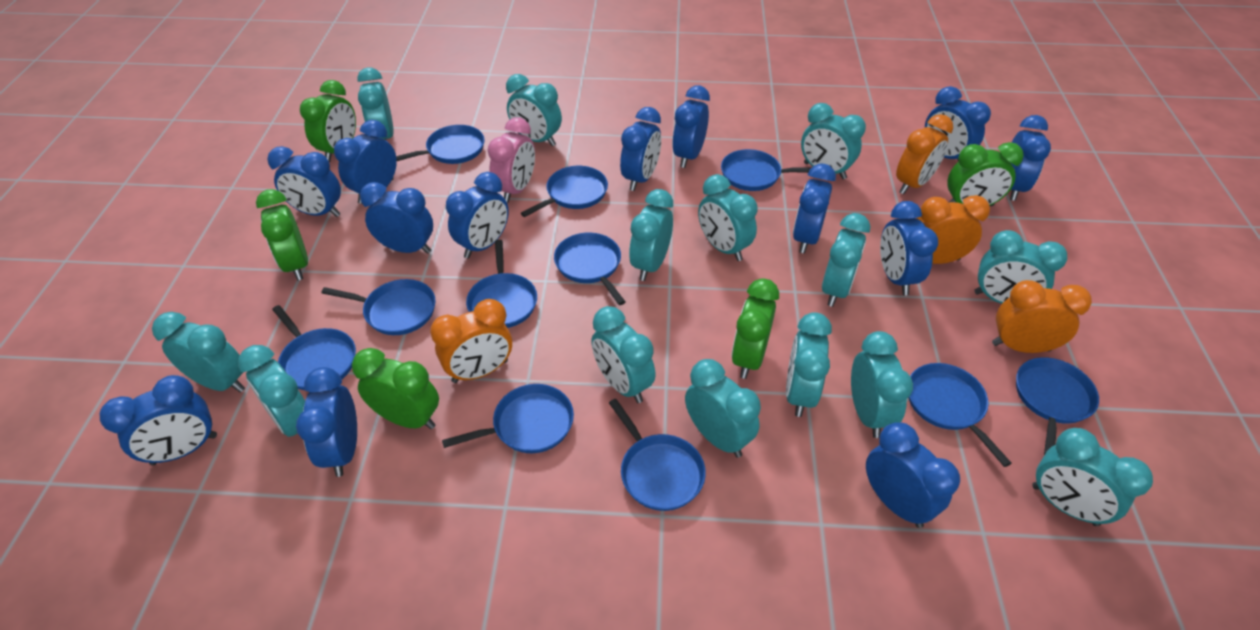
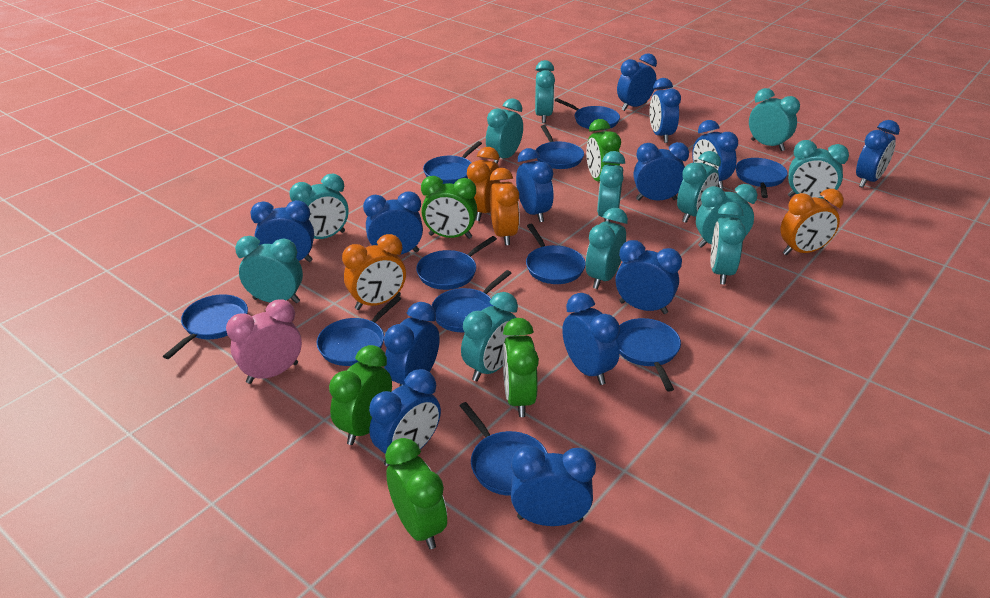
turquoise clock: [152,312,245,393] [238,345,305,437] [357,67,394,140] [506,74,562,146] [591,306,656,403] [629,189,673,281] [685,359,761,458] [698,174,758,261] [786,312,832,417] [801,103,866,179] [822,213,870,307] [851,331,913,438] [974,230,1067,304] [1032,428,1153,526] = 14 -> [235,236,303,303] [289,174,348,239] [461,292,519,381] [486,98,523,164] [535,60,555,123] [585,208,628,289] [597,151,625,222] [677,151,721,223] [696,184,757,248] [711,202,746,285] [749,88,800,151] [788,140,849,202] = 12

